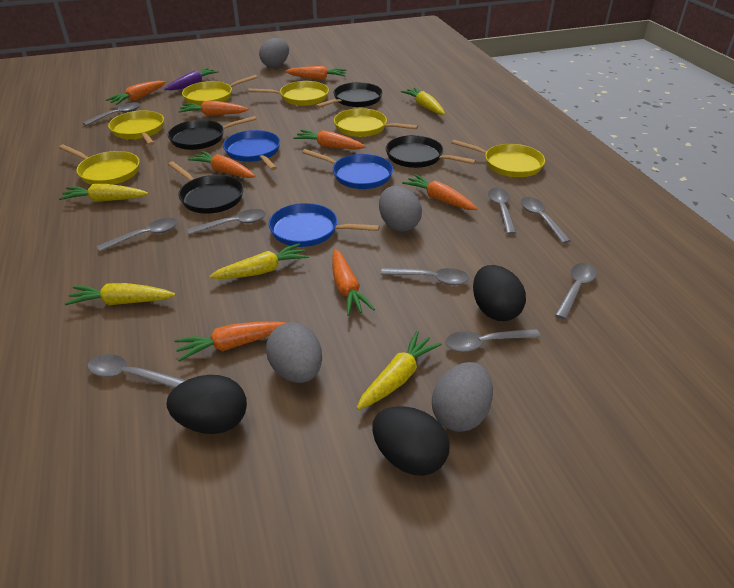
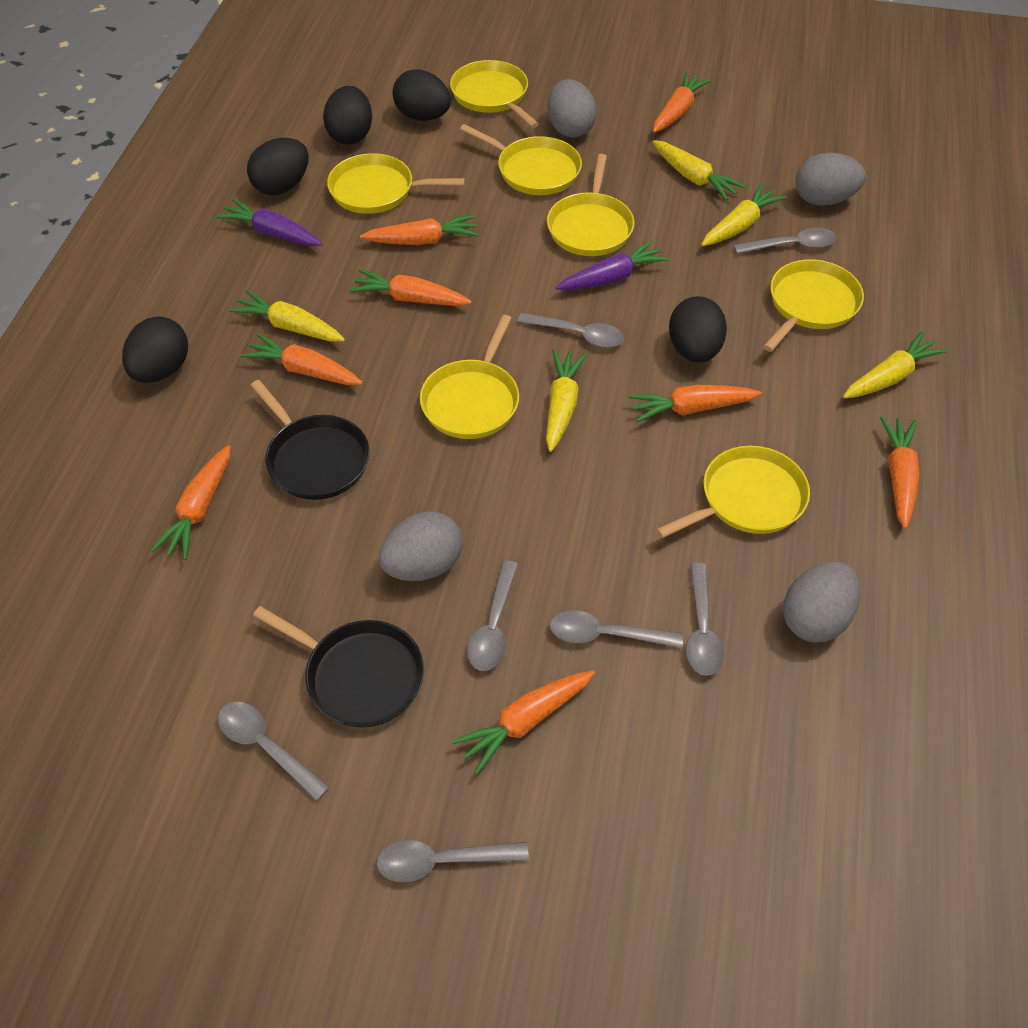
black egg: [167,375,247,434] [372,406,450,476] [473,265,526,321] = 3 -> [122,316,188,383] [247,138,309,195] [323,86,372,145] [393,70,451,121] [669,296,727,363] = 5
black pan: [168,116,256,150] [168,161,244,214] [315,82,383,108] [386,135,476,168] = 4 -> [250,380,369,500] [253,606,424,728] = 2
blue pan: [223,130,280,170] [269,203,380,247] [302,149,393,189] = 3 -> none = 0
grey spoon: [83,102,140,126] [88,354,186,388] [97,218,178,252] [187,209,266,235] [381,268,469,285] [445,329,541,352] [488,188,516,234] [521,197,571,244] [555,263,597,320] = 9 -> [218,702,330,801] [377,840,529,882] [467,560,518,671] [517,313,624,347] [550,610,683,648] [686,563,724,676] [734,227,836,254] = 7
purple carrot: [165,68,219,90] = 1 -> [216,199,322,246] [556,240,669,290] = 2
yellow pan: [59,144,140,185] [108,110,164,146] [182,75,258,106] [248,81,329,106] [334,108,418,137] [451,139,545,177] = 6 -> [327,153,465,214] [420,315,519,439] [450,60,539,128] [460,124,582,195] [547,154,634,256] [656,446,810,538] [763,259,864,352] = 7

